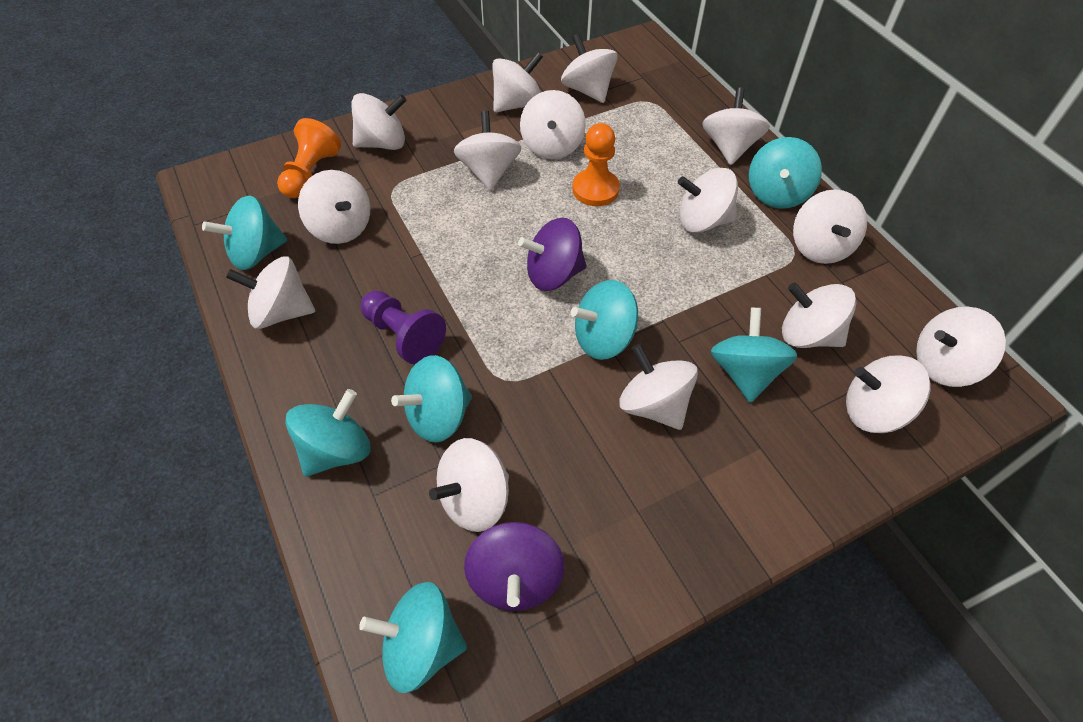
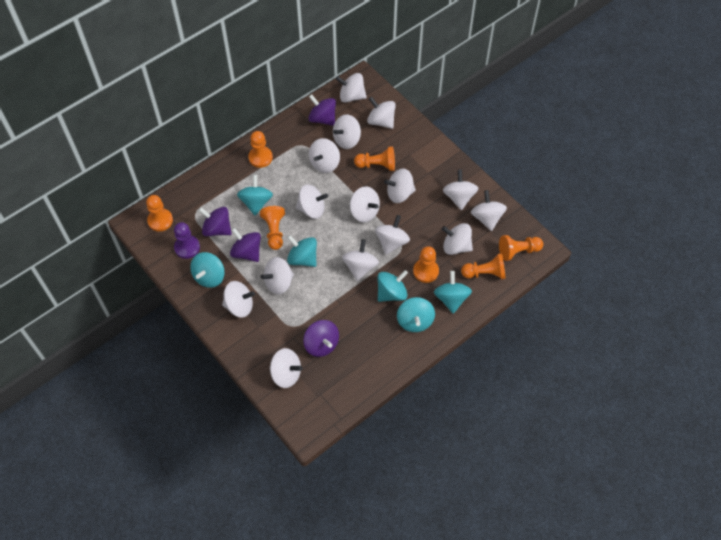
orange pawn: [277,118,341,198] [572,123,620,206] = 2 -> [146,195,173,232] [248,131,273,168] [260,206,285,250] [354,146,395,171] [413,246,439,283] [461,253,506,279] [499,235,543,261] = 7
purple spinning top: [464,522,565,611] [518,218,586,291] = 2 -> [198,207,232,236] [230,228,261,262] [303,320,339,357] [308,94,336,126] = 4
turquoise spinning top: [202,196,287,270] [285,389,370,477] [359,582,467,693] [391,355,472,443] [571,280,638,360] [711,308,797,403] [749,137,822,209] = 7 -> [190,252,225,288] [237,175,273,215] [287,235,317,267] [377,270,408,302] [397,297,435,332] [434,271,472,314] = 6

